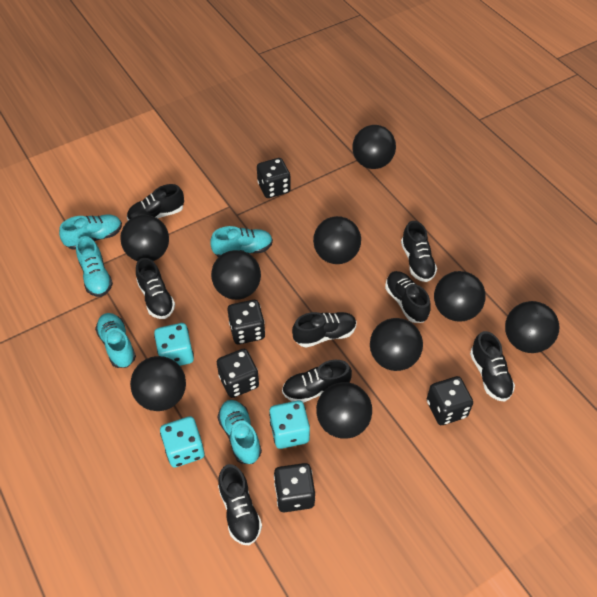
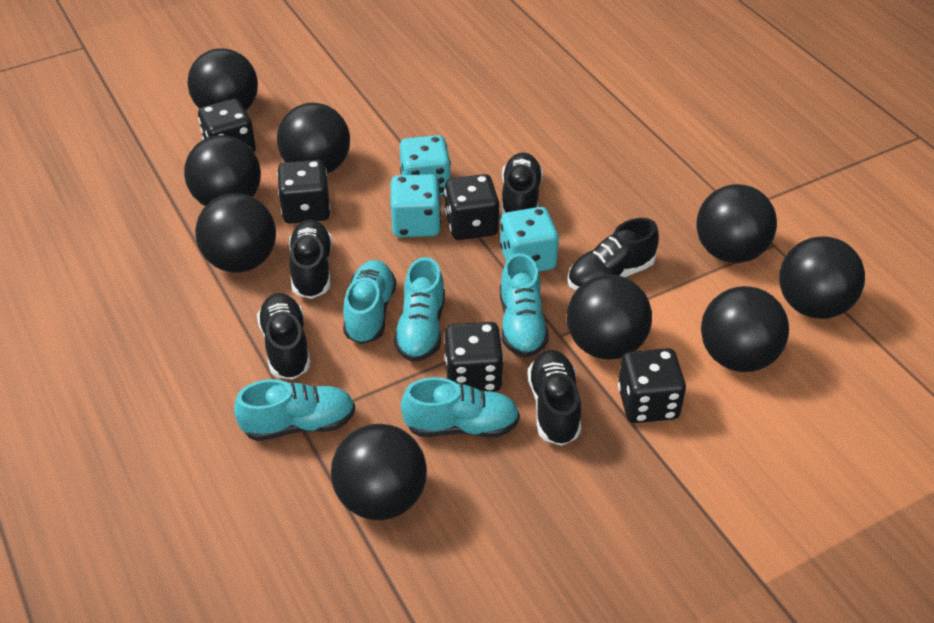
black shoe: [127,184,184,221] [136,258,175,319] [218,464,262,545] [282,360,352,403] [292,312,357,347] [385,271,431,323] [401,221,437,282] [470,331,515,402] = 8 -> [257,293,311,380] [289,219,332,299] [502,152,543,215] [528,350,581,446] [567,218,659,290] = 5

